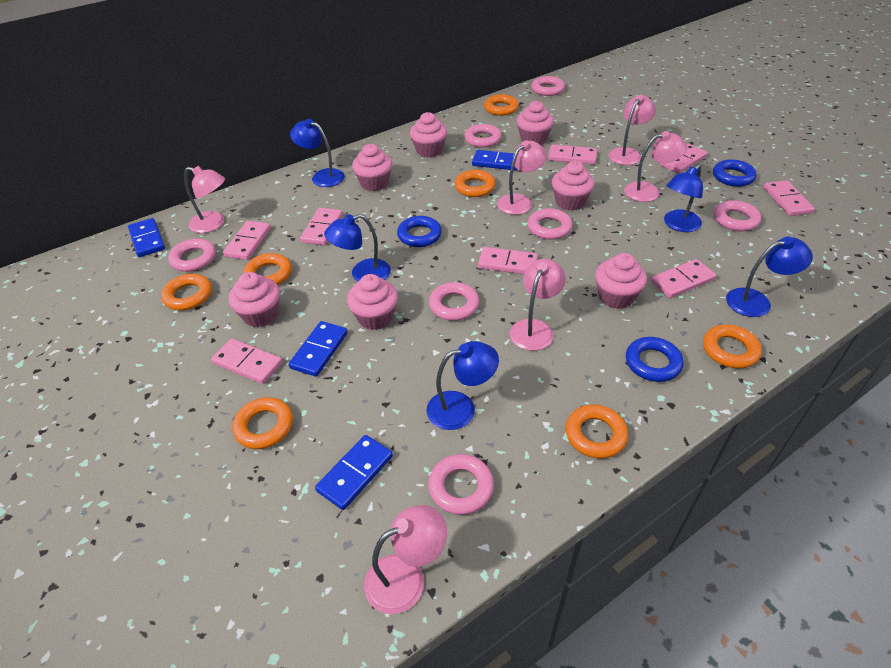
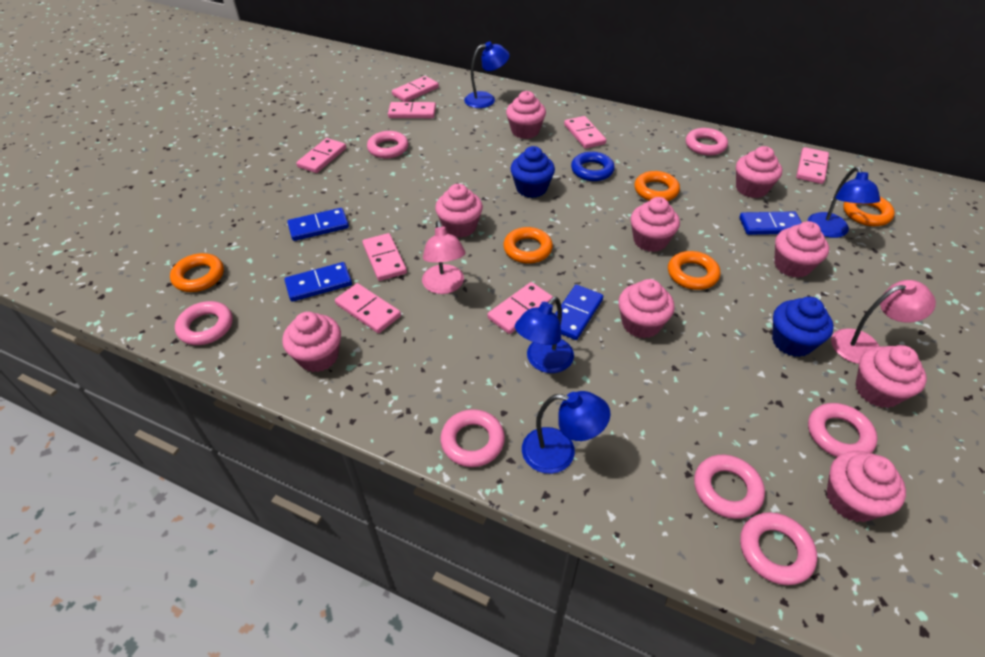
blue cupcake: none = 0 -> [510,146,555,198] [772,297,834,357] = 2
blue lamp: [290,119,345,187] [324,214,391,282] [426,341,499,430] [664,164,703,232] [726,237,813,317] = 5 -> [464,41,510,108] [515,297,574,373] [522,391,610,474] [808,167,880,238] = 4
blue ring: [397,216,442,247] [626,337,684,382] [713,159,757,187] = 3 -> [571,152,615,181] = 1
orange ring: [161,274,212,310] [232,397,293,449] [244,253,292,285] [454,170,496,197] [484,94,519,116] [565,405,628,459] [703,324,762,368] = 7 -> [170,253,224,292] [503,227,553,263] [634,171,680,201] [668,251,720,290] [843,197,895,226] = 5
pink cupcake: [228,272,280,327] [347,274,398,330] [352,144,392,191] [410,112,447,158] [517,101,554,145] [552,161,595,211] [595,253,647,309] = 7 -> [282,312,341,372] [435,184,483,238] [506,91,546,139] [618,279,675,338] [631,197,680,252] [736,146,782,198] [774,221,829,278] [827,451,906,522] [856,345,927,408] = 9
pink lamp: [184,166,225,233] [364,505,447,614] [497,140,547,215] [510,259,566,351] [608,95,656,165] [624,131,687,202] = 6 -> [422,221,466,294] [831,280,936,364] = 2

